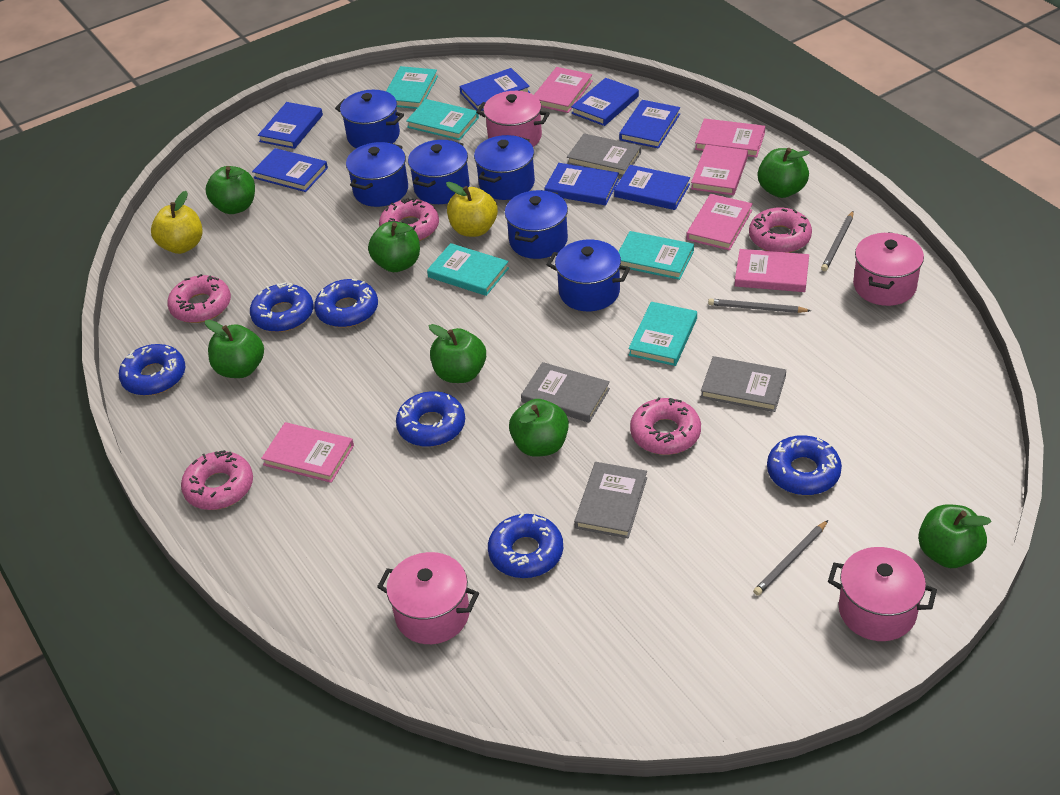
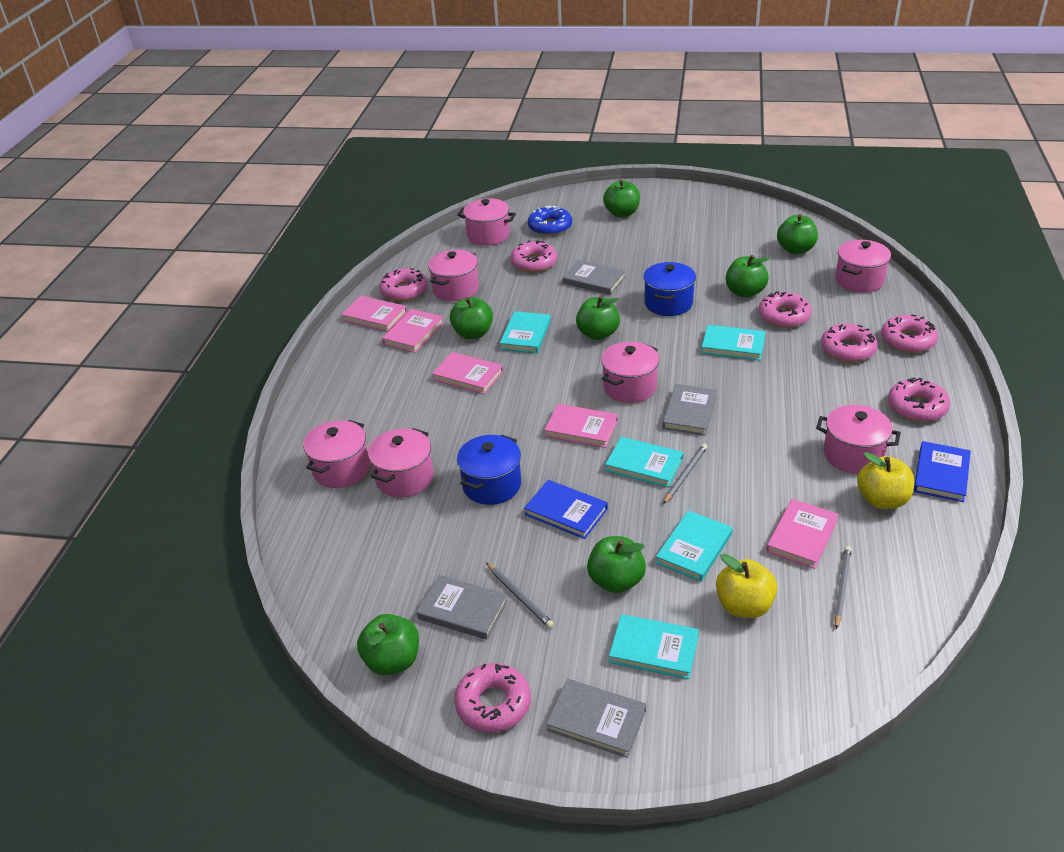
blue book: [252,148,328,192] [258,102,323,149] [459,68,530,111] [545,163,619,205] [571,78,639,126] [614,165,690,210] [619,100,680,148] = 7 -> [524,480,608,539] [914,441,971,502] = 2
blue donut: [119,344,185,396] [250,282,313,332] [314,279,378,328] [396,391,465,447] [488,513,563,578] [767,435,842,495] = 6 -> [528,206,572,236] = 1
blue pot: [335,90,404,148] [346,142,408,207] [408,140,469,204] [474,135,535,200] [505,190,568,259] [546,240,630,311] = 6 -> [457,435,521,505] [643,262,696,316] = 2
pink book: [261,422,354,483] [534,67,593,113] [686,194,753,250] [691,145,748,195] [695,118,765,158] [735,249,809,292] = 6 -> [341,296,407,332] [382,309,444,353] [432,352,503,394] [544,404,618,448] [766,499,839,569] = 5
pink donut: [167,274,231,323] [181,450,253,510] [379,198,439,241] [630,397,701,455] [749,207,812,253] = 5 -> [379,268,428,301] [454,663,531,732] [511,240,557,273] [759,291,812,328] [821,324,878,362] [881,315,938,353] [888,378,950,422] = 7
pink pot: [377,552,479,644] [476,91,550,147] [828,547,937,641] [853,232,924,306] = 4 -> [303,420,370,488] [368,428,433,497] [428,250,479,301] [457,198,516,246] [601,342,659,403] [816,405,901,474] [835,240,891,293] = 7

